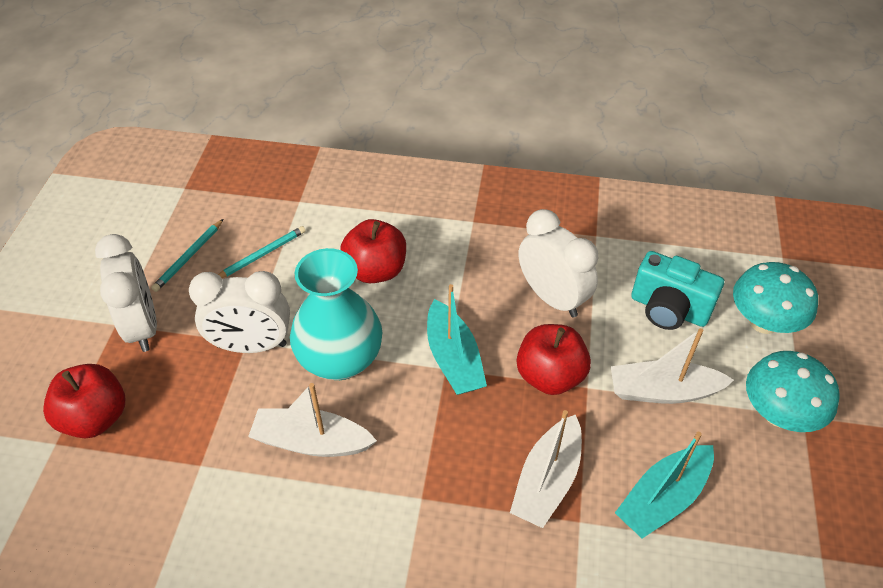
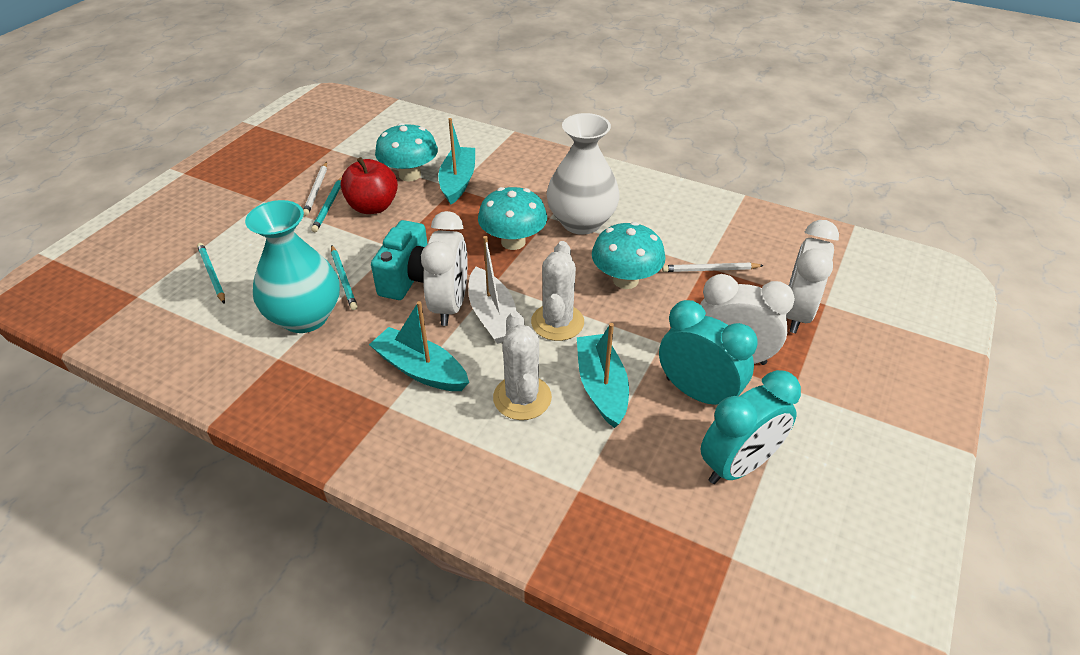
red apple: [43,364,125,438] [340,219,406,283] [517,324,591,395] = 3 -> [341,157,398,214] = 1
turquoise boat: [427,284,487,395] [615,432,714,539] = 2 -> [369,301,469,391] [438,118,475,205] [577,323,629,428] = 3
turquoise clock: none = 0 -> [659,300,758,405] [701,370,801,484] = 2
turquoise mushroom: [733,262,818,334] [746,351,840,432] = 2 -> [375,123,438,182] [478,187,547,250] [592,222,666,289] = 3
turquoise pencil: [151,219,223,292] [218,226,306,278] = 2 -> [197,243,225,304] [311,177,342,232] [331,245,358,310] = 3
white boat: [248,383,377,457] [510,410,582,528] [611,328,734,404] = 3 -> [468,236,517,344] = 1
white cactus: none = 0 -> [493,311,552,420] [531,241,584,341] = 2
white pencil: none = 0 -> [303,162,327,216] [662,263,764,272] = 2
white vase: none = 0 -> [546,113,620,235] = 1

